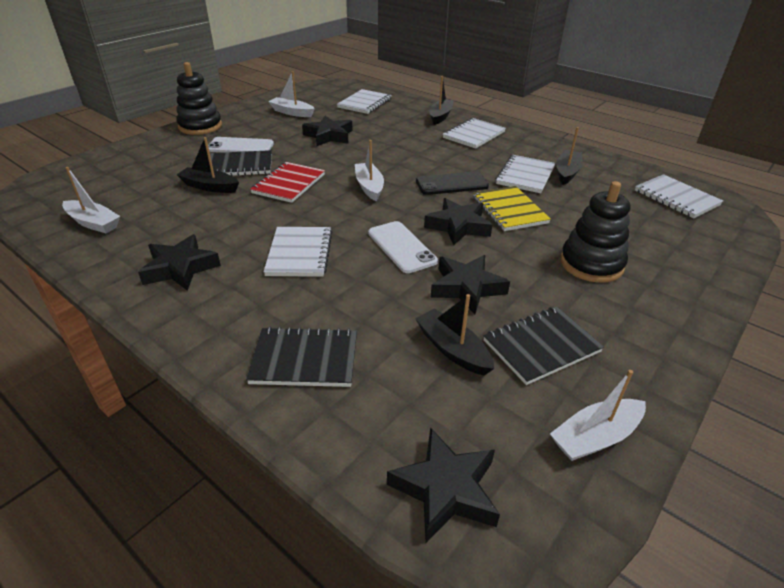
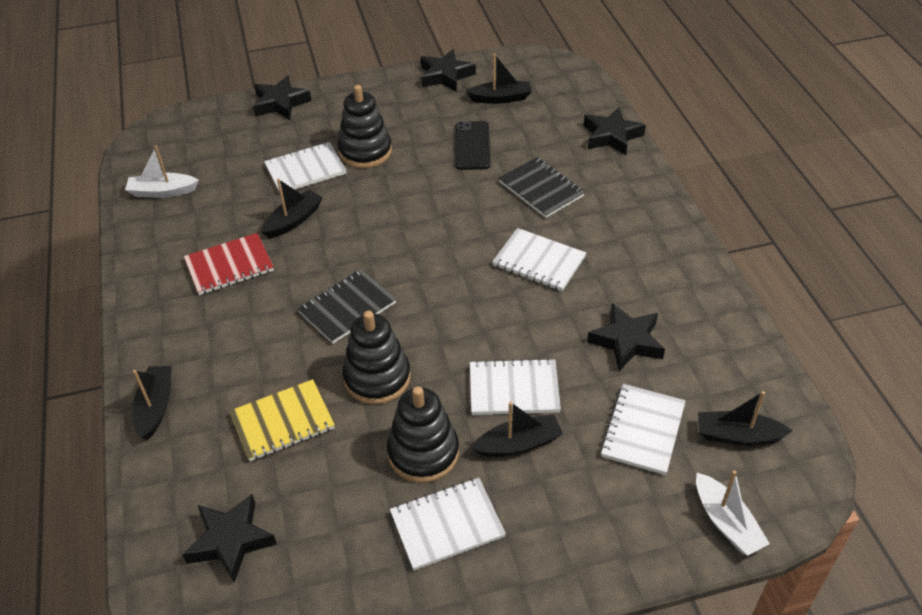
black boat: [177,137,239,193] [415,294,494,375] [429,76,454,125] [556,127,583,185] = 4 -> [132,366,171,440] [261,179,323,238] [466,54,532,104] [471,402,563,457] [698,391,793,446] = 5
black notebook: [210,150,272,176] [246,327,357,387] [483,307,604,385] = 3 -> [297,269,396,344] [499,157,585,218] = 2
black stacking toy: [176,62,222,135] [560,181,630,283] = 2 -> [338,85,392,168] [343,311,411,404] [387,386,459,483] = 3
white boat: [62,167,120,233] [268,71,315,117] [355,140,384,201] [550,370,646,461] = 4 -> [125,146,199,198] [696,471,770,555] = 2
white phone: [208,137,274,152] [368,221,438,273] = 2 -> none = 0

